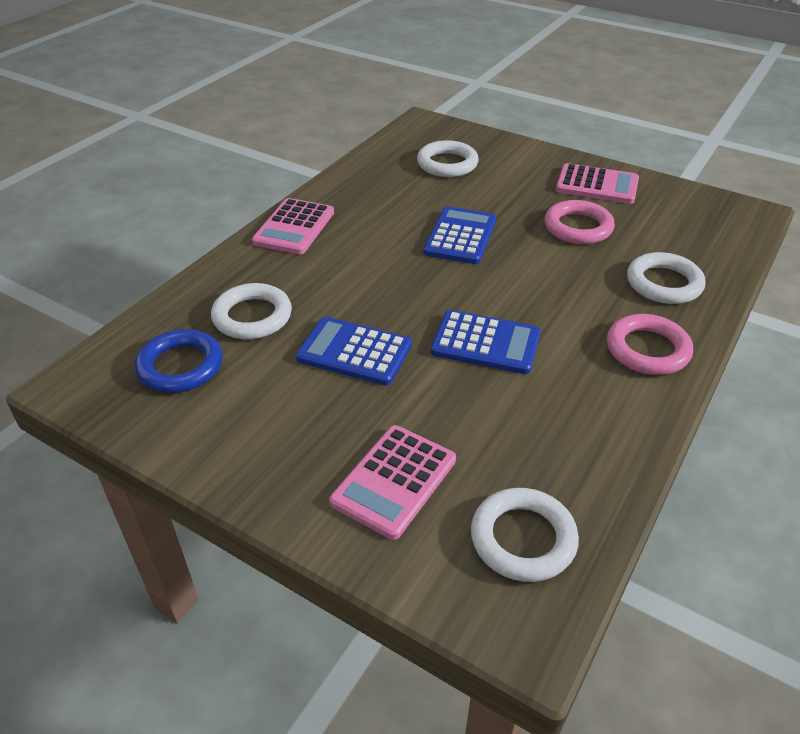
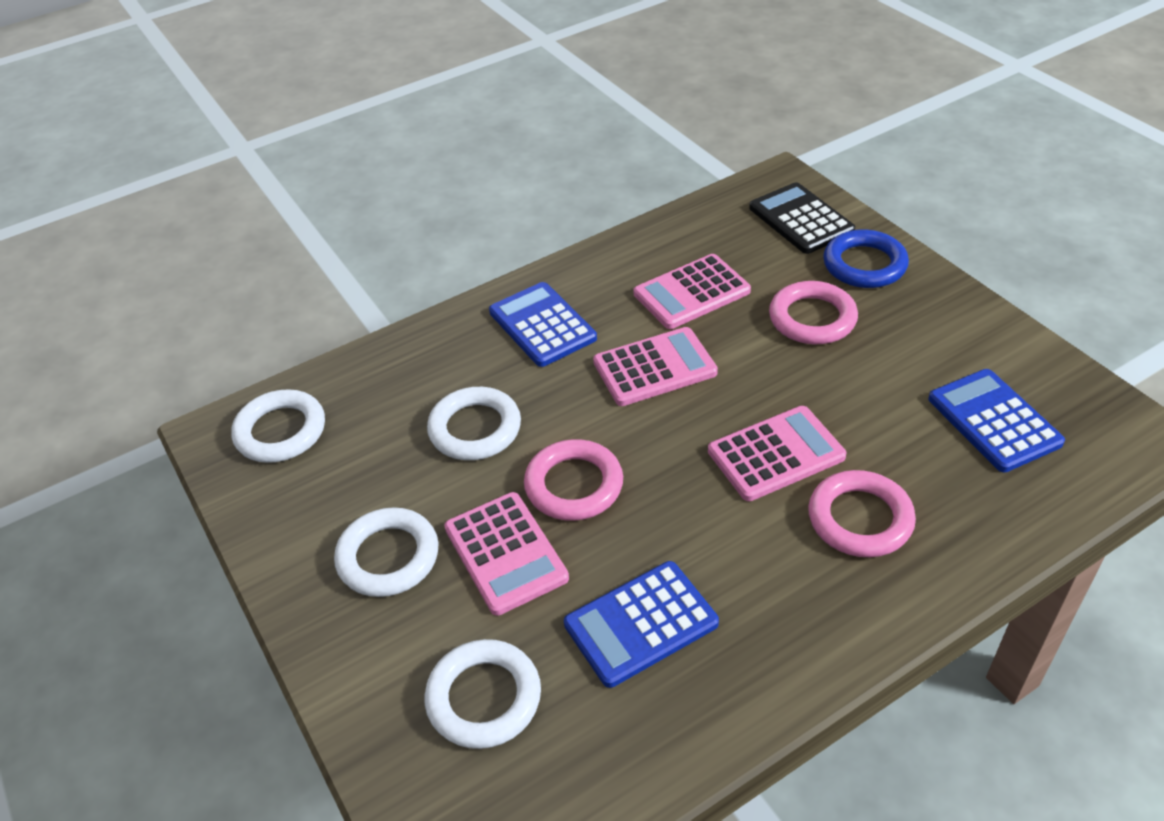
black calculator: none = 0 -> [749,182,855,254] = 1
pink calculator: [252,198,334,254] [329,425,456,540] [556,163,639,204] = 3 -> [444,492,569,616] [593,327,718,406] [634,254,751,329] [708,406,846,501] = 4
pink ring: [544,200,615,244] [607,314,693,375] = 2 -> [524,439,623,521] [769,281,858,344] [808,470,916,557] = 3

